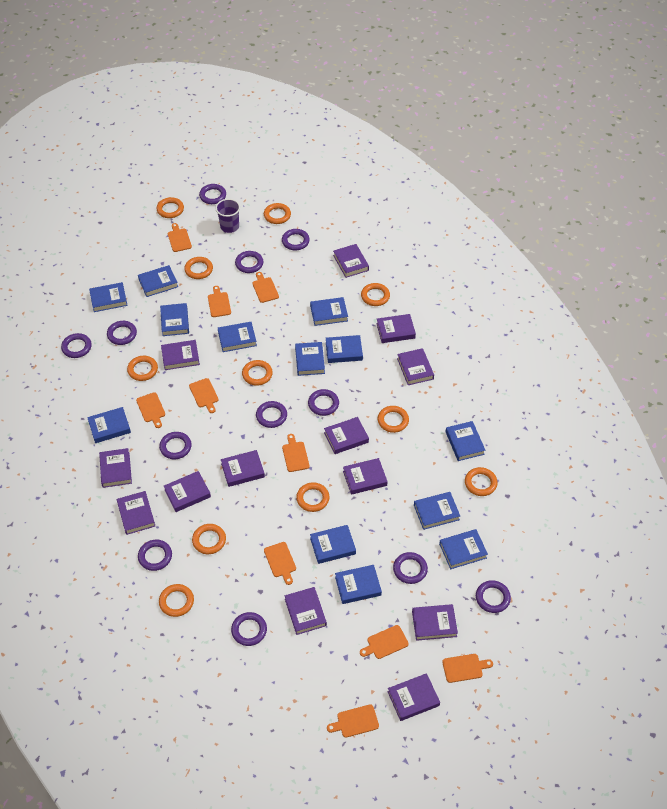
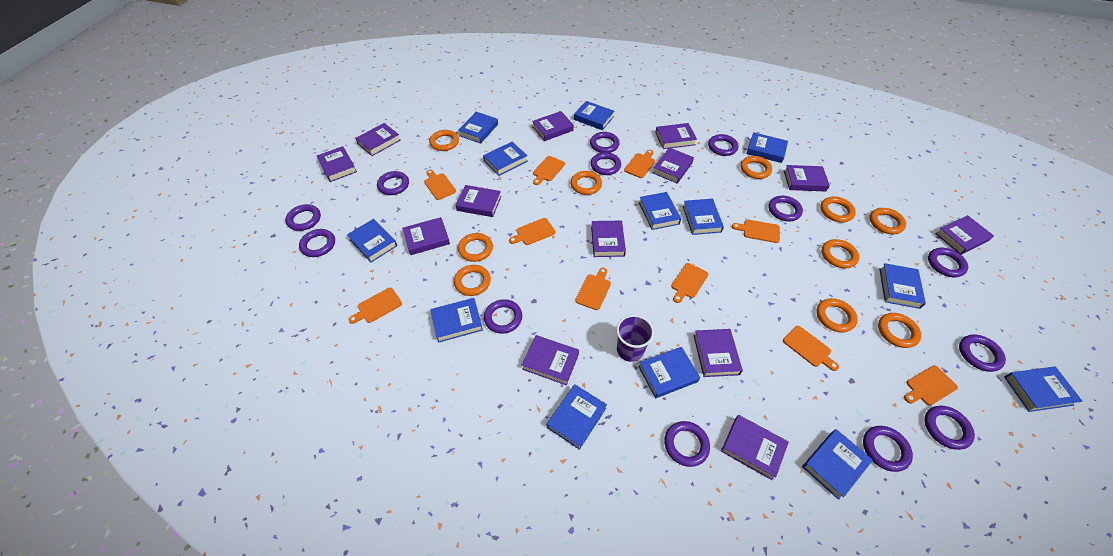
orange ring: [127,356,158,381] [157,197,184,218] [159,584,194,617] [184,257,213,279] [192,524,226,554] [242,360,273,386] [264,203,291,224] [296,483,329,512] [361,283,390,306] [378,406,409,433] [465,467,498,496] = 11 -> [429,130,459,151] [454,265,491,296] [458,233,493,262] [570,171,602,195] [740,156,772,179] [816,298,858,333] [820,197,856,222] [822,239,859,268] [869,208,906,234] [878,313,921,348] = 10
purple ring: [61,333,92,358] [107,321,137,345] [138,540,172,571] [159,432,192,459] [199,184,226,204] [231,612,267,646] [235,251,264,273] [256,401,287,428] [282,229,310,250] [308,389,339,416] [393,552,428,584] [476,580,511,613] = 12 -> [285,204,321,231] [299,229,335,257] [377,171,409,195] [484,299,522,334] [590,132,620,153] [591,152,621,175] [664,421,710,467] [708,134,738,156] [768,196,803,221] [863,426,913,472] [924,406,975,450] [928,248,968,277] [959,334,1006,372] = 13

